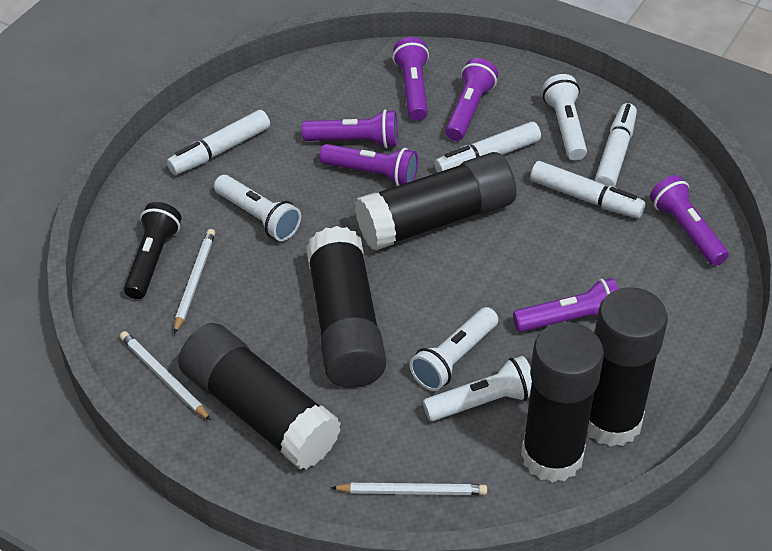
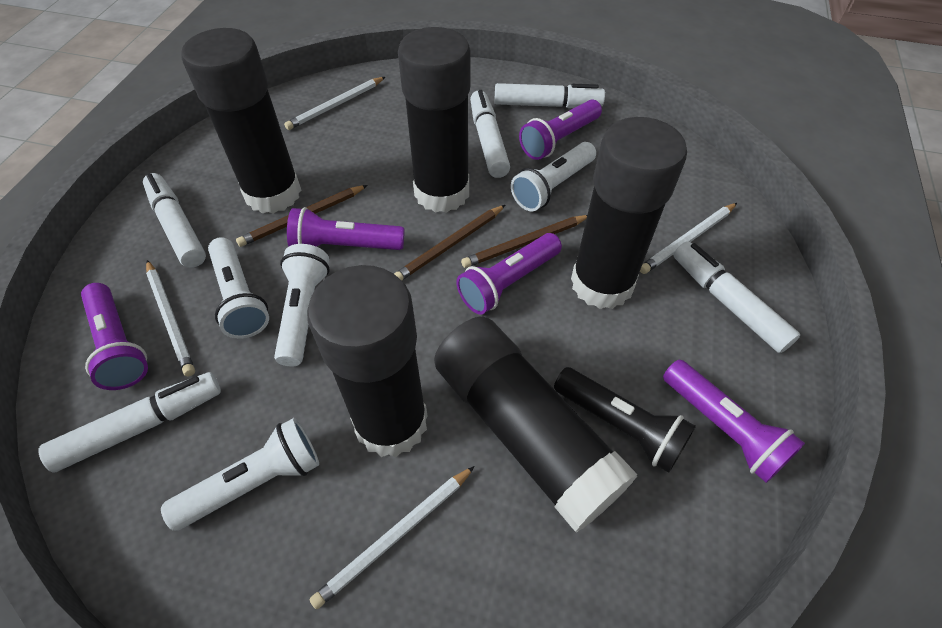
brown pencil: none = 0 -> [236,185,367,247] [394,205,505,281] [461,215,587,268] = 3
purple flashlight: [302,109,398,148] [319,144,418,186] [393,37,429,121] [445,58,498,141] [513,278,619,332] [650,175,729,266] = 6 -> [81,283,148,390] [287,207,405,250] [456,233,562,314] [519,99,602,160] [663,360,805,483] = 5
white marker: [167,110,270,175] [434,122,541,173] [530,161,646,218] [595,103,637,187] = 4 -> [38,372,221,473] [143,173,206,268] [470,90,510,178] [494,83,605,108] [673,241,800,353] = 5
white pencil: [120,331,211,421] [174,229,215,334] [331,483,487,495] = 3 -> [146,260,195,376] [284,77,385,130] [310,466,475,609] [640,203,737,274] = 4

